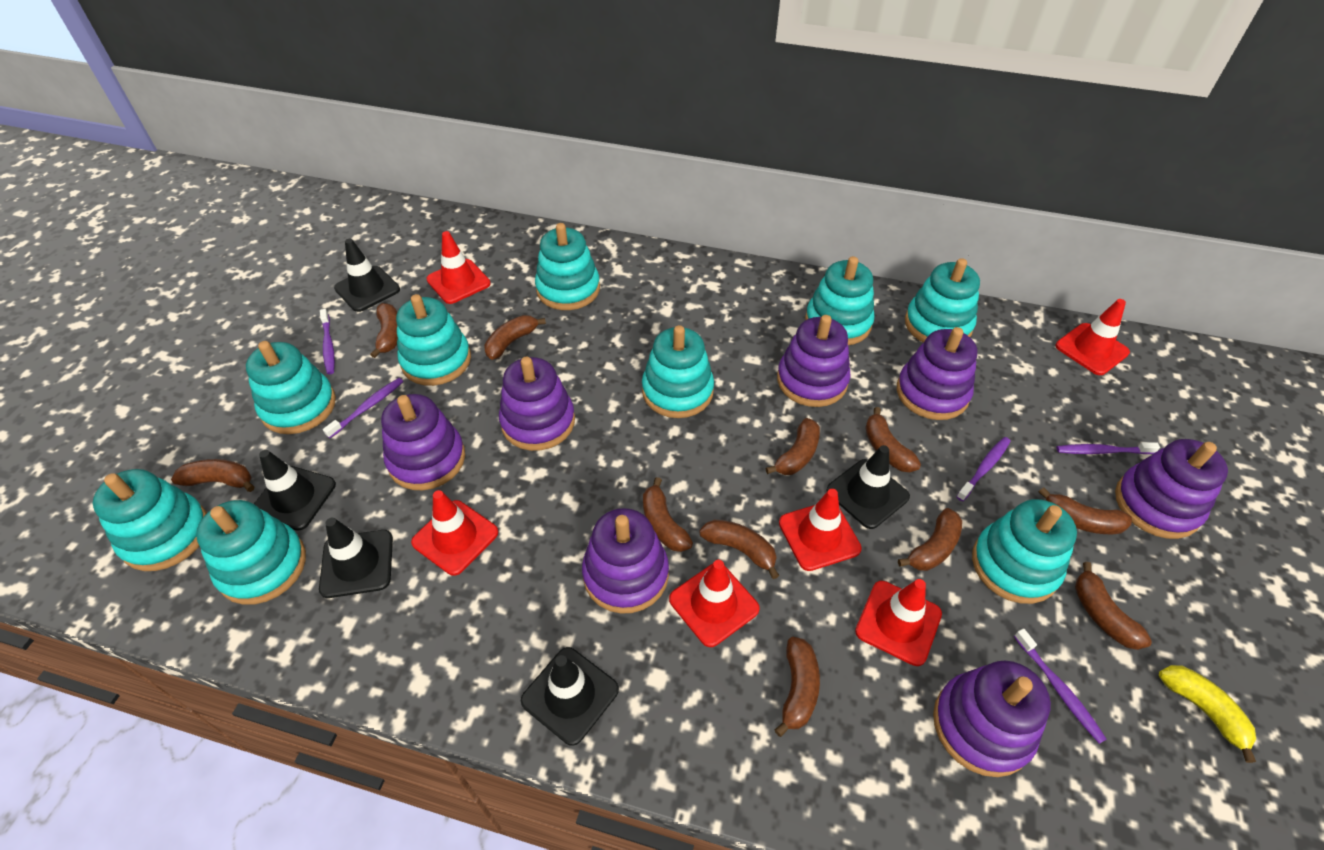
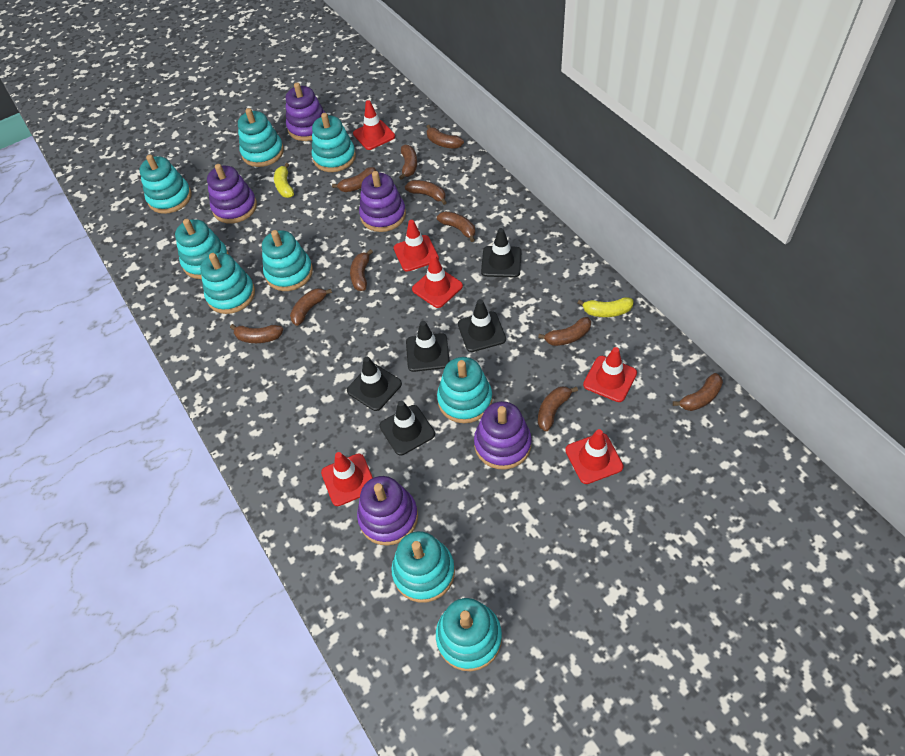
purple stacking toy: [381,394,465,490] [499,357,575,451] [582,508,669,614] [777,315,851,407] [897,327,977,420] [933,661,1051,777] [1115,439,1228,539] = 7 -> [207,164,257,224] [286,83,325,141] [357,476,418,546] [359,171,406,232] [474,401,532,469] = 5
purple toothbrush: [320,309,335,374] [323,378,404,438] [956,437,1011,501] [1014,629,1107,744] [1056,442,1160,454] = 5 -> none = 0
yellow banana: [1159,665,1256,763] = 1 -> [274,163,294,198] [578,297,633,317] = 2

